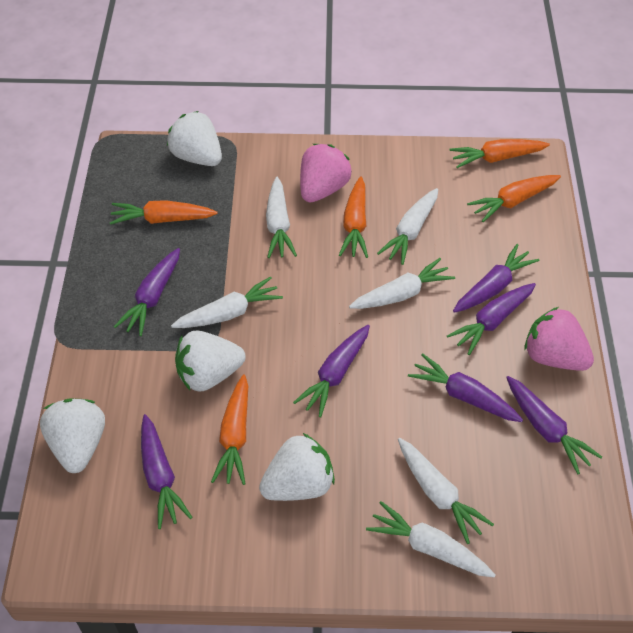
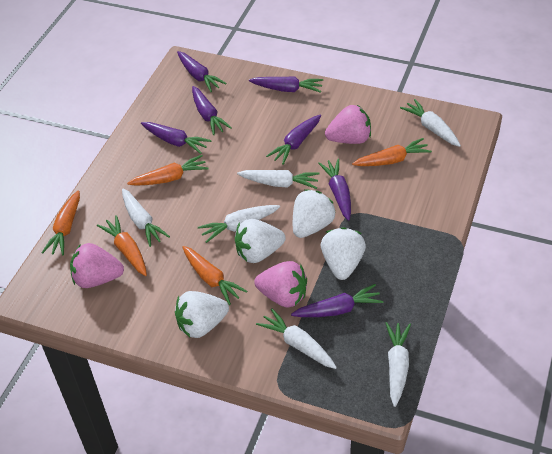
pink strawberry: [300,144,352,202] [525,307,594,371] = 2 -> [70,243,124,288] [254,261,307,308] [325,105,371,144] = 3

